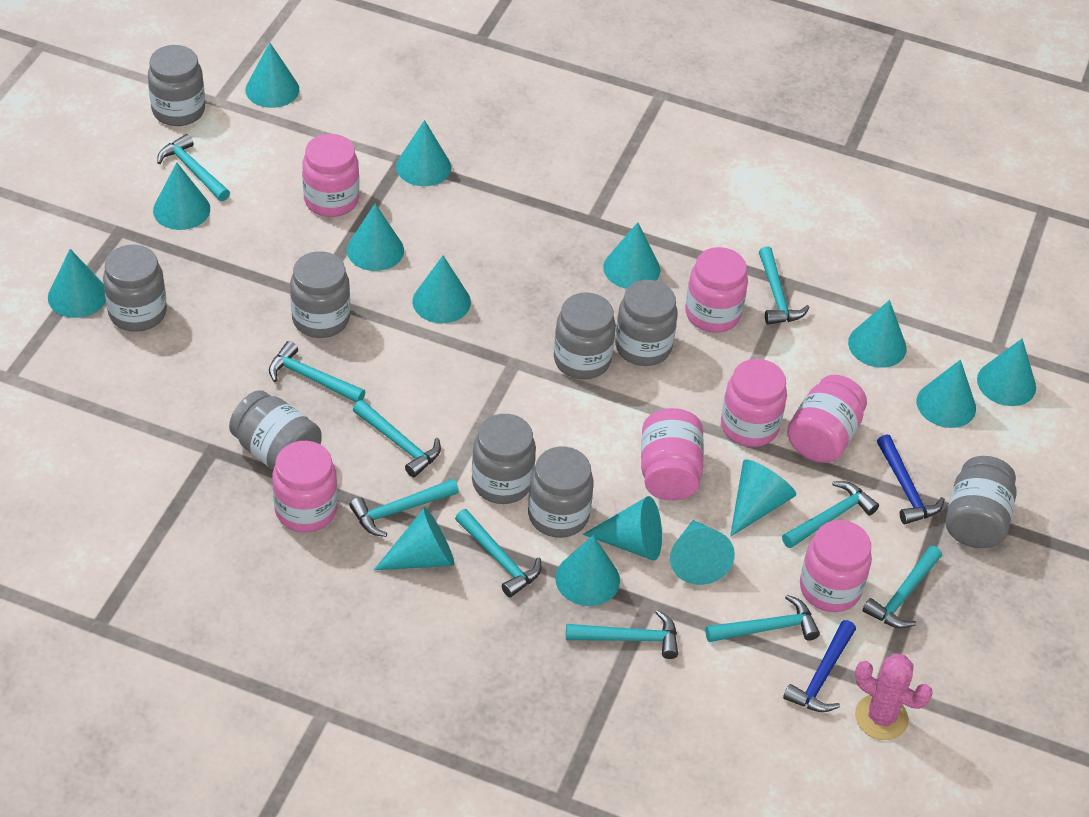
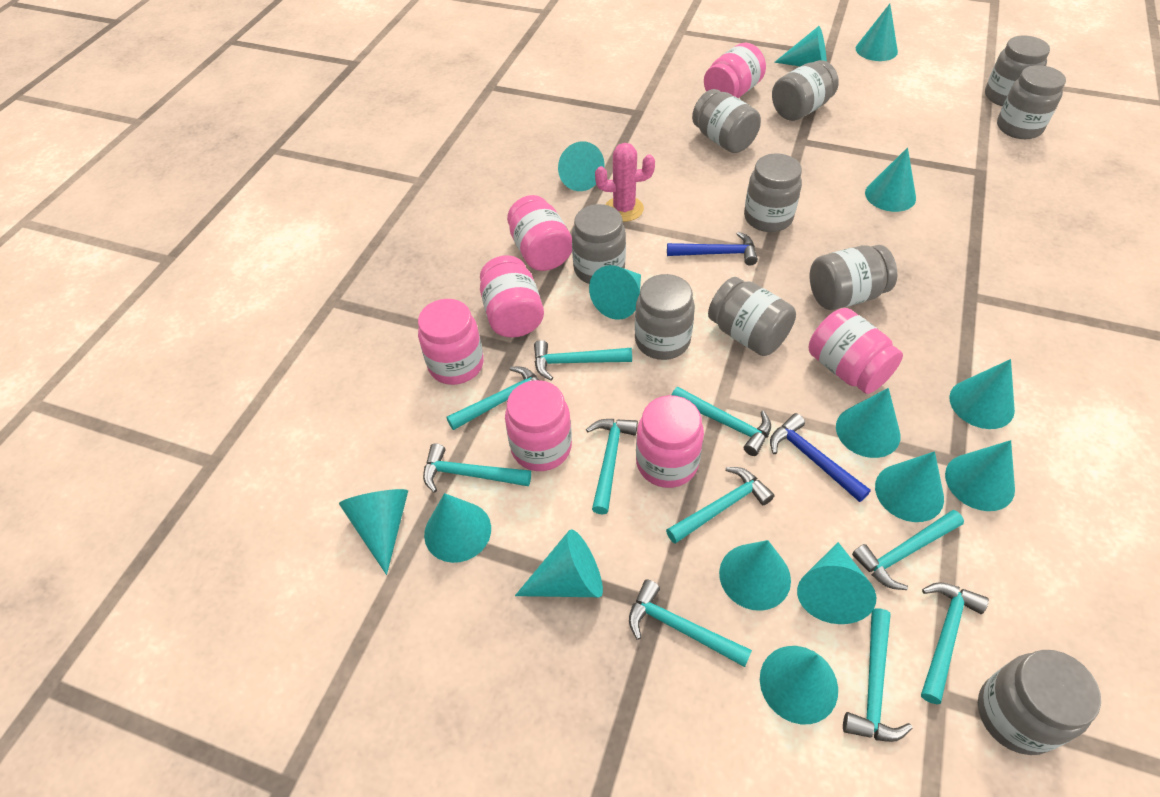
grey jar: [103,245,167,332] [148,45,205,126] [229,390,322,470] [290,251,350,338] [472,414,536,504] [528,447,594,538] [554,292,616,379] [615,280,678,366] [946,456,1016,548] = 9 -> [572,204,626,284] [635,274,695,360] [692,89,761,153] [708,277,796,356] [744,153,802,232] [772,60,839,121] [810,245,897,310] [978,650,1101,755] [985,35,1050,106] [997,65,1066,139] = 10

